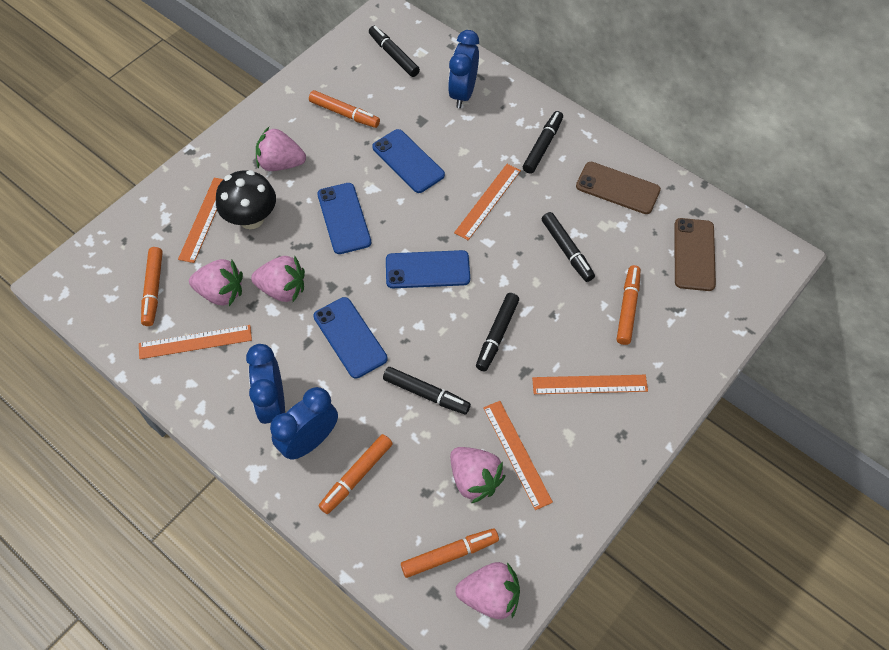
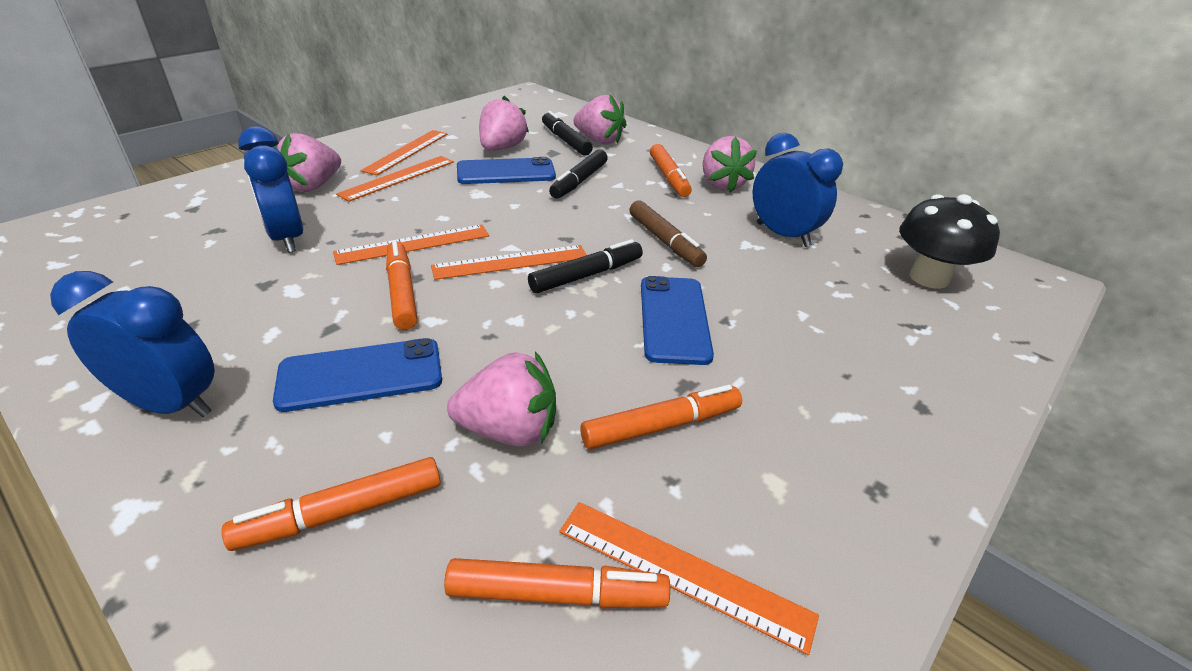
black marker: [369,26,420,77] [383,367,471,415] [476,293,519,371] [523,111,563,174] [542,212,595,282] = 5 -> [528,239,643,293] [542,111,593,156] [549,149,608,199] = 3
blue phone: [314,297,388,379] [317,183,371,254] [372,129,445,193] [386,250,470,288] = 4 -> [273,338,442,412] [457,157,556,184] [641,276,714,365] = 3
brown marker: none = 0 -> [629,200,707,267] = 1
brown phone: [576,162,661,214] [674,218,716,291] = 2 -> none = 0

